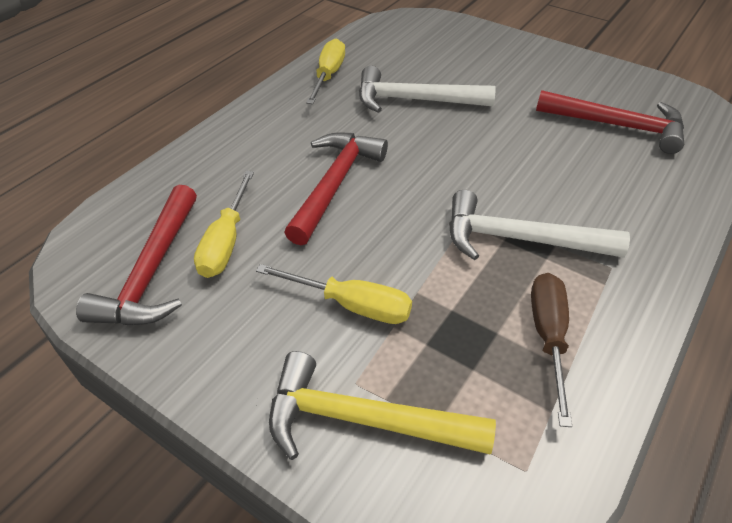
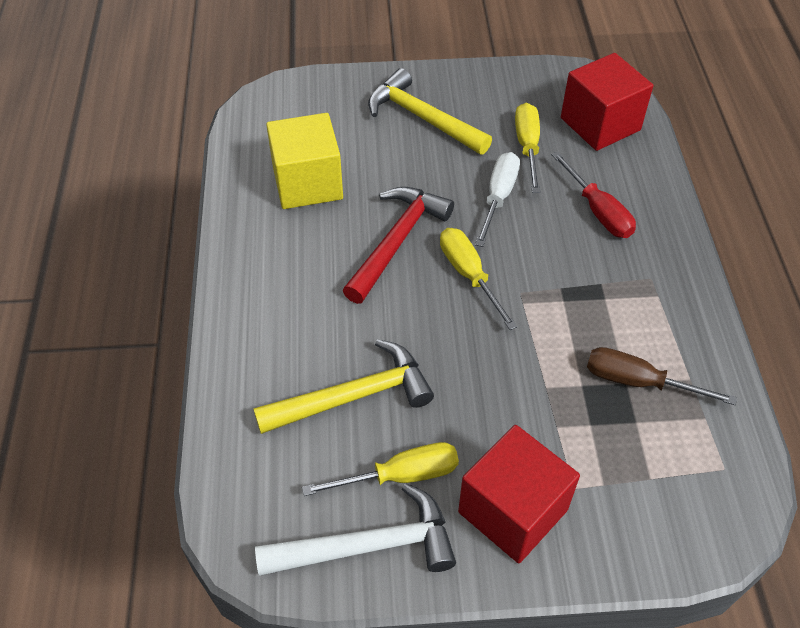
red cube: none = 0 -> [458,425,580,563] [561,53,653,151] = 2
red hammer: [76,185,197,325] [284,132,388,245] [536,90,684,154] = 3 -> [343,187,454,304] = 1
red screwdriver: none = 0 -> [551,151,636,238] = 1
white hammer: [359,66,496,113] [449,190,630,260] = 2 -> [255,483,456,576] = 1
white screwdriver: none = 0 -> [475,152,520,247] = 1
yellow cube: none = 0 -> [266,113,343,209] = 1
yellow hammer: [269,351,496,460] = 1 -> [253,339,434,434] [368,68,492,155] = 2

